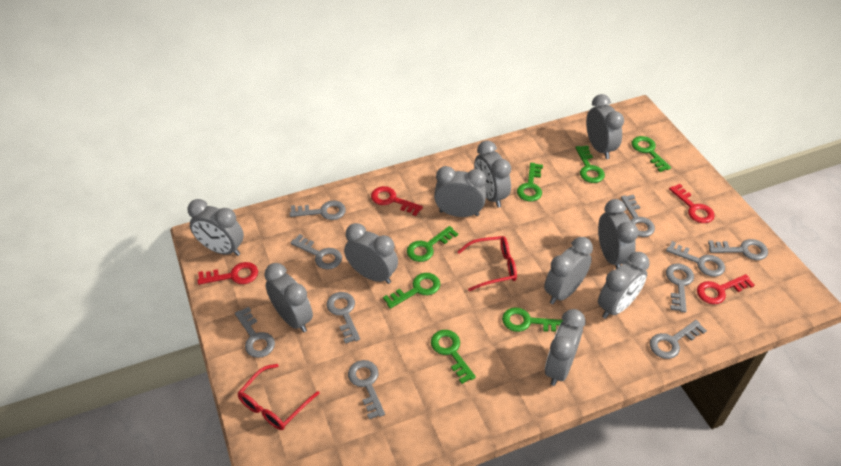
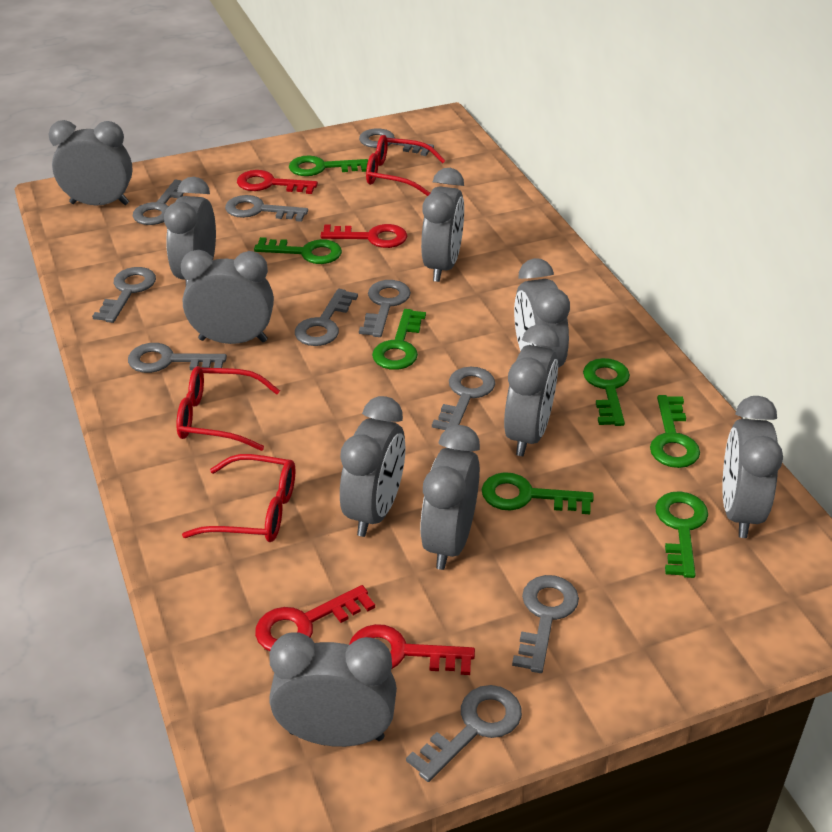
red glasses: [237,364,320,430] [457,236,517,291] = 2 -> [177,366,280,451] [182,454,295,542] [366,135,446,196] = 3

